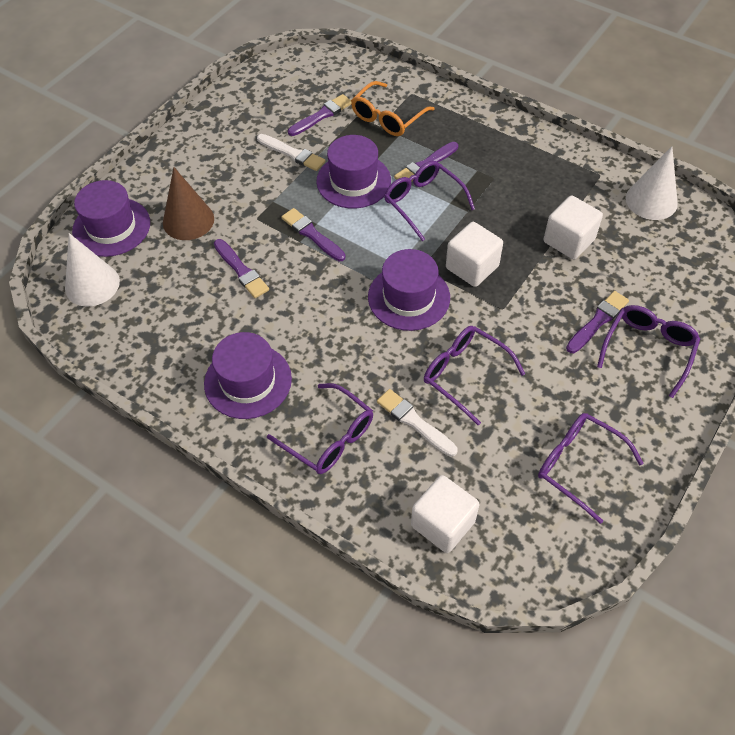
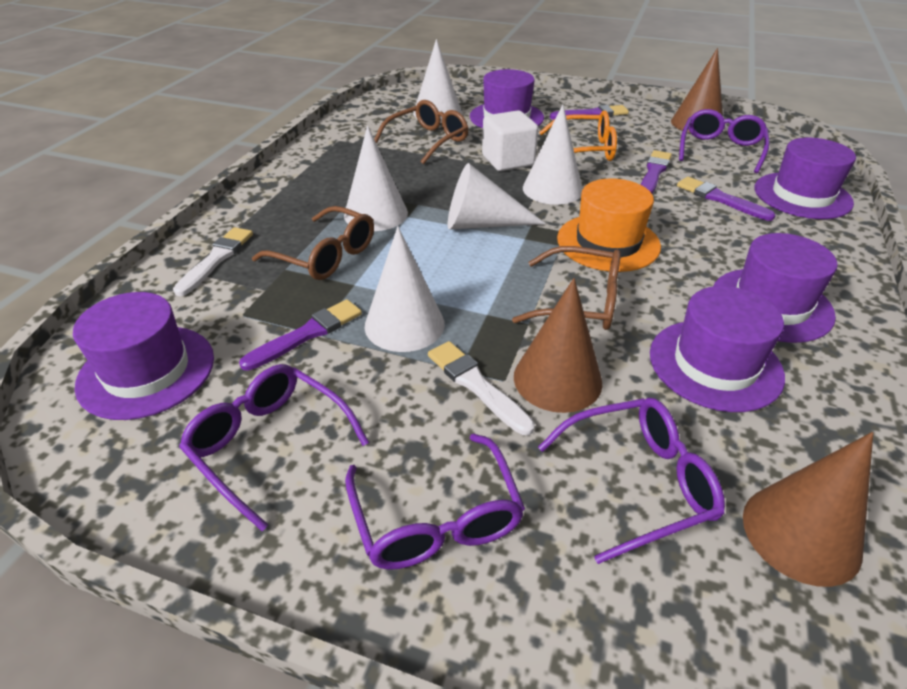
brown cone: [163,167,214,240] = 1 -> [514,278,602,413] [671,48,723,133] [743,432,873,587] = 3
brown glasses: none = 0 -> [252,206,374,280] [374,100,468,165] [512,246,621,330] = 3
orange hat: none = 0 -> [557,178,661,272] = 1
purple brush: [214,239,269,298] [282,208,346,261] [288,94,352,136] [394,142,458,182] [566,291,629,353] = 5 -> [239,299,362,371] [550,105,629,120] [641,150,672,194] [677,177,776,221] = 4
purple glasses: [267,383,373,474] [384,161,475,241] [424,326,525,425] [538,413,643,524] [597,305,700,398] = 5 -> [179,364,369,531] [345,434,525,570] [538,398,725,564] [679,109,769,173] = 4
purple hat: [72,180,150,257] [204,332,292,419] [316,135,391,208] [368,249,450,331] = 4 -> [73,292,214,420] [470,69,544,128] [650,286,785,412] [713,233,838,343] [754,138,856,219] = 5
white cone: [65,233,120,307] [626,146,678,220] = 2 -> [344,126,408,231] [364,226,445,352] [413,39,462,123] [448,163,546,230] [523,104,583,205] = 5
white cube: [411,475,479,553] [446,222,503,287] [544,195,603,260] = 3 -> [482,110,538,171] = 1

